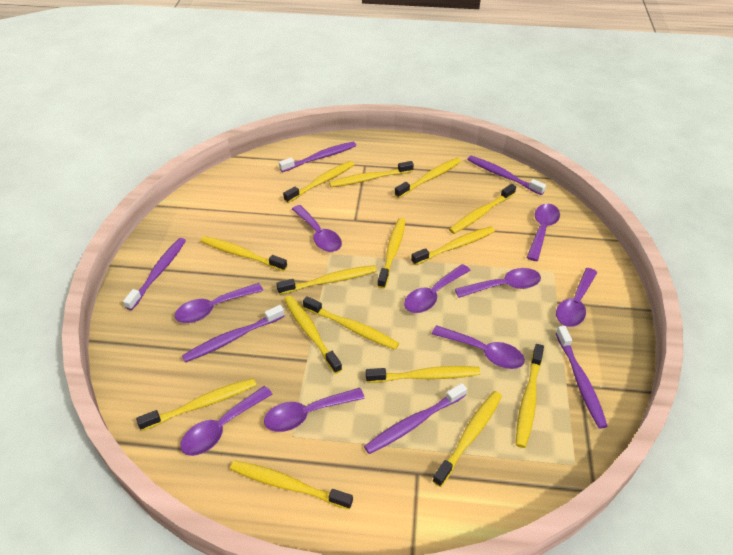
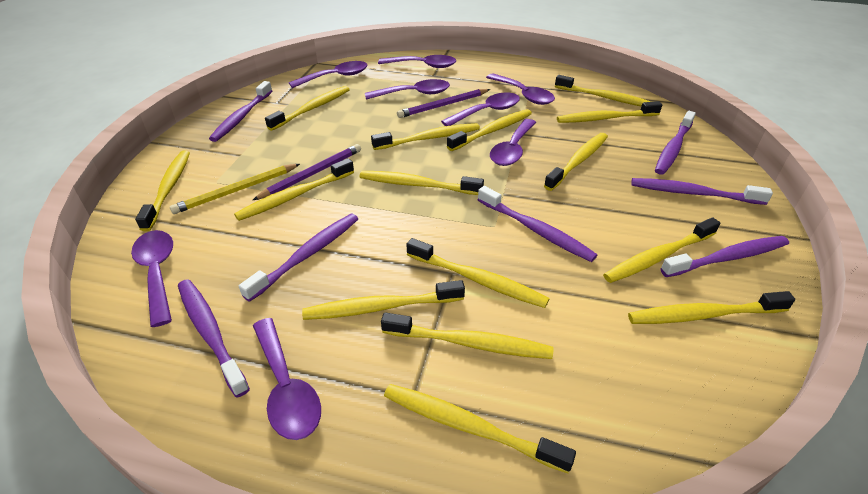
purple pencil: none = 0 -> [253,144,361,200] [397,89,490,118] = 2
purple spoon: [175,283,263,323] [180,386,272,456] [264,388,365,432] [292,205,342,252] [404,264,471,313] [432,325,525,369] [455,268,541,298] [527,204,560,261] [556,268,597,327] = 9 -> [131,230,173,327] [253,318,321,440] [289,61,367,88] [365,79,450,100] [378,55,456,68] [441,92,520,126] [486,74,555,105] [490,119,536,166] = 8
purple toothbrush: [123,238,186,310] [182,305,285,362] [279,142,356,172] [364,383,467,454] [467,156,546,195] [556,326,607,429] = 6 -> [178,279,250,398] [209,81,272,142] [239,214,358,302] [478,186,597,262] [631,178,773,205] [655,111,696,175] [660,236,789,277] = 7
yellow pencil: none = 0 -> [170,164,300,214] = 1

